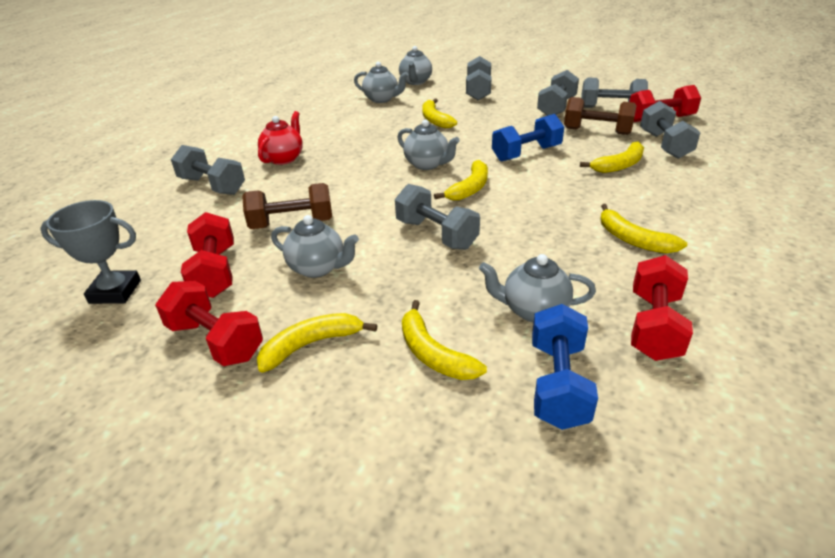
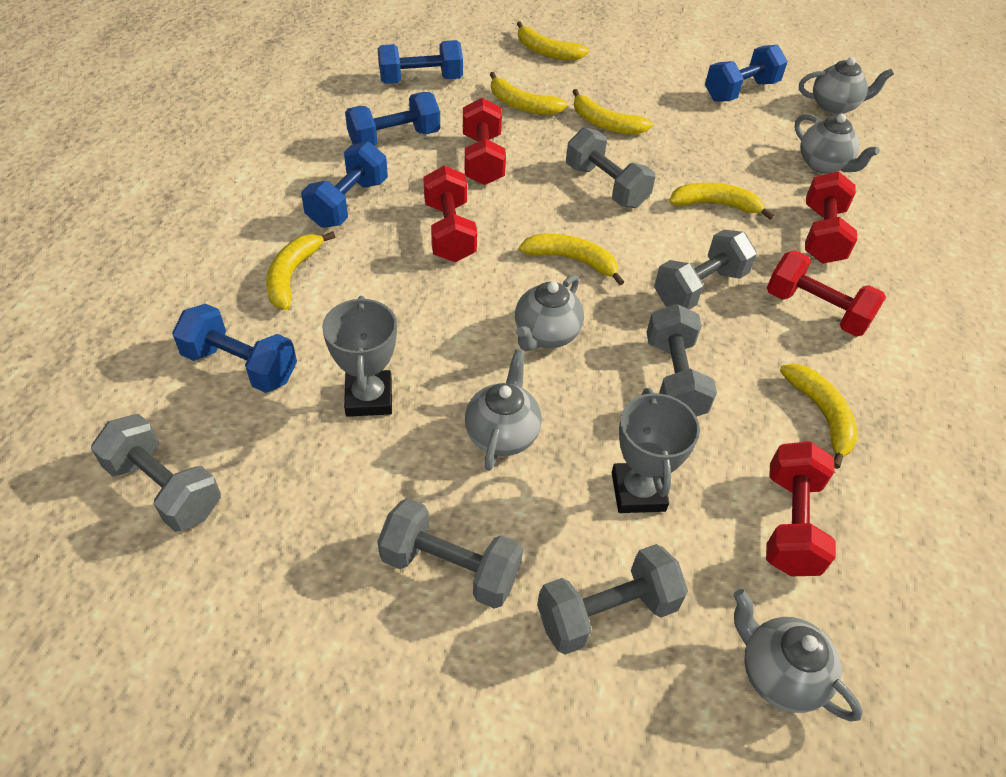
blue dumbbell: [492,114,564,162] [532,304,598,430] = 2 -> [172,304,297,393] [301,141,388,228] [345,92,440,146] [378,40,463,84] [705,45,788,102] = 5
brown dumbbell: [242,183,332,229] [564,97,637,135] = 2 -> none = 0
grey trophy: [40,200,141,304] = 1 -> [322,296,397,417] [612,388,700,513] = 2
red dumbbell: [155,281,263,366] [181,212,234,298] [629,85,701,122] [631,255,693,361] = 4 -> [424,165,477,262] [463,98,506,185] [766,441,836,576] [767,250,886,337] [805,171,857,263] = 5
red teapot: [258,111,303,165] = 1 -> none = 0
yellow banana: [257,313,377,373] [402,300,487,380] [422,98,457,128] [434,160,488,201] [580,142,644,173] [600,204,687,253] = 6 -> [266,231,335,310] [490,72,568,115] [517,21,589,61] [519,234,624,286] [572,89,653,135] [669,183,774,220] [780,364,858,469] = 7

